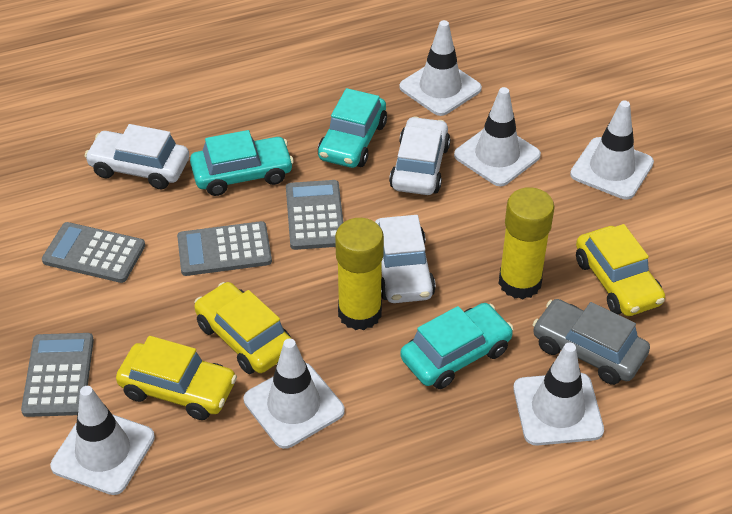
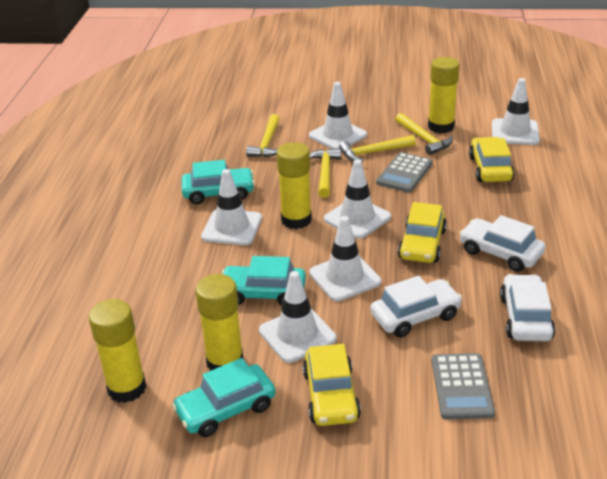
grey calculator: [21,333,94,417] [42,222,145,283] [177,221,272,276] [286,180,343,250] = 4 -> [376,152,433,193] [432,353,495,419] = 2
grey car: [532,299,650,385] = 1 -> none = 0
yellow glue stick: [335,218,384,330] [499,187,555,299] = 2 -> [89,299,146,403] [195,274,243,371] [277,142,312,229] [428,57,460,133] = 4
yellow hammer: none = 0 -> [246,114,280,157] [310,149,341,198] [339,135,416,163] [395,113,453,155] = 4

